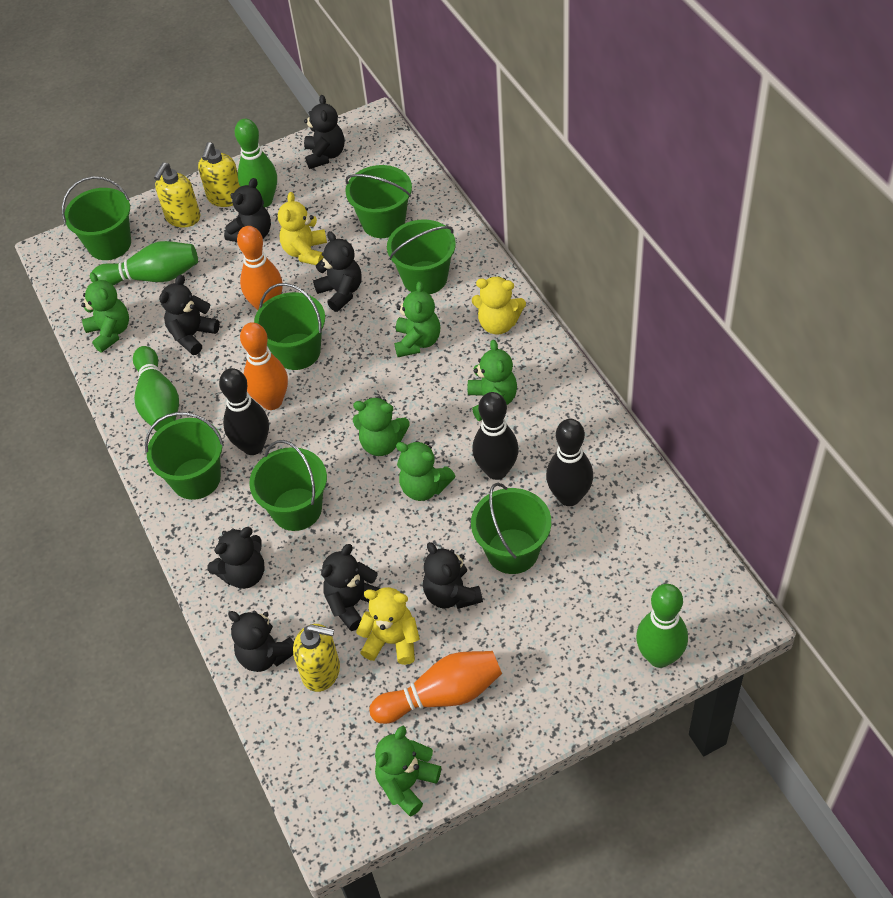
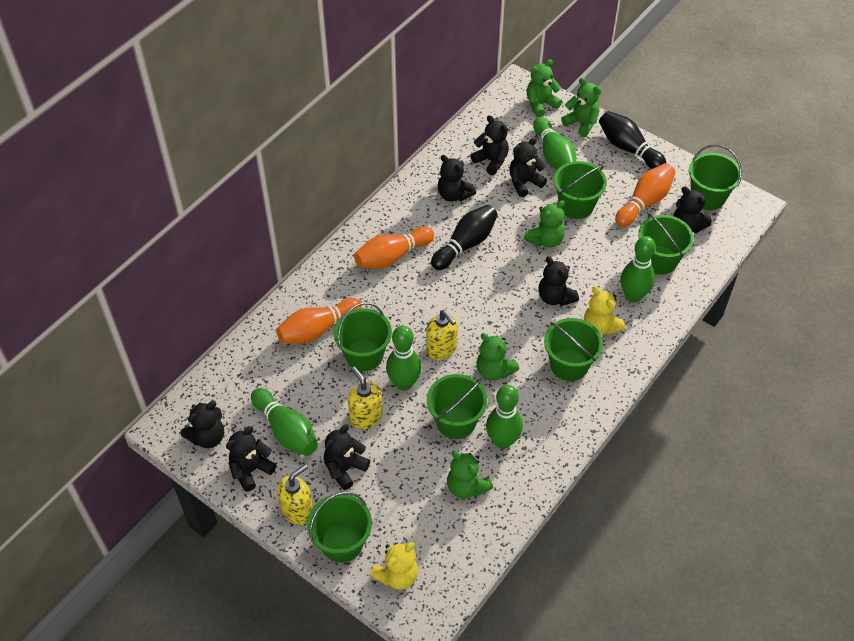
black bowling pin: [219,368,269,455] [472,392,519,480] [546,419,593,506] = 3 -> [431,205,498,270] [599,111,666,169] = 2
green bowling pin: [92,241,198,286] [133,346,179,431] [235,119,277,208] [636,584,688,668] = 4 -> [251,388,318,456] [386,326,422,391] [486,385,523,449] [533,117,576,170] [621,236,656,303] = 5
green teddy bear: [81,272,129,353] [353,396,410,456] [375,726,441,816] [394,281,440,357] [396,441,456,501] [468,340,517,421] = 6 -> [447,450,493,499] [476,333,519,381] [524,200,565,247] [526,59,562,117] [561,78,601,137] = 5
yellow teddy bear: [278,192,327,265] [356,587,420,665] [472,276,526,335] = 3 -> [370,542,418,589] [584,286,625,335] = 2

